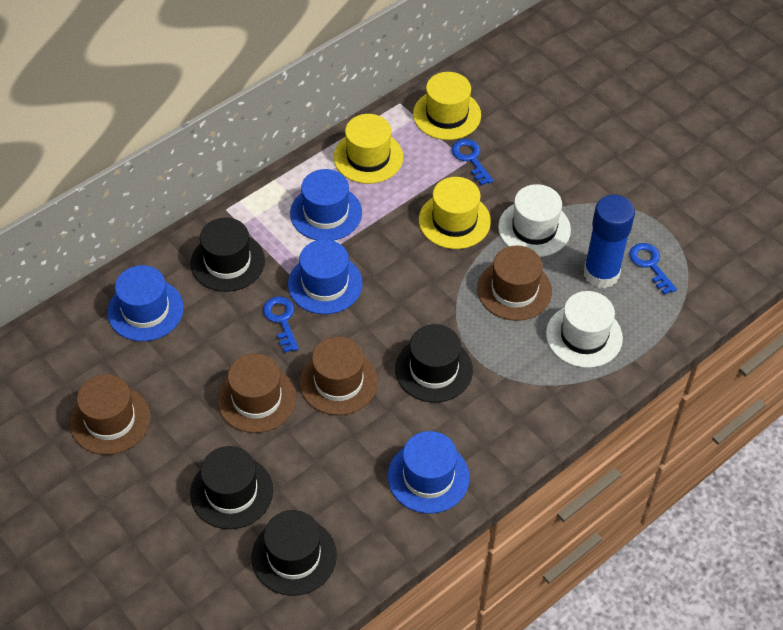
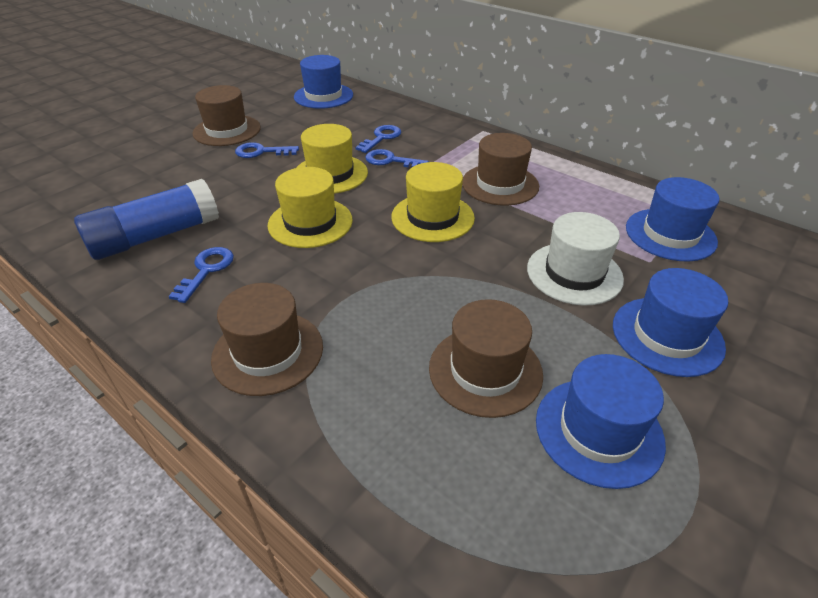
black hat: [190,446,273,529] [191,217,265,292] [252,510,337,596] [395,324,473,402] = 4 -> none = 0
blue key: [263,297,299,353] [452,139,494,186] [629,243,677,295] = 3 -> [169,247,234,303] [235,142,299,158] [356,125,401,153] [365,149,429,168] = 4
white hat: [498,184,571,257] [546,291,623,368] = 2 -> [527,212,624,306] = 1

